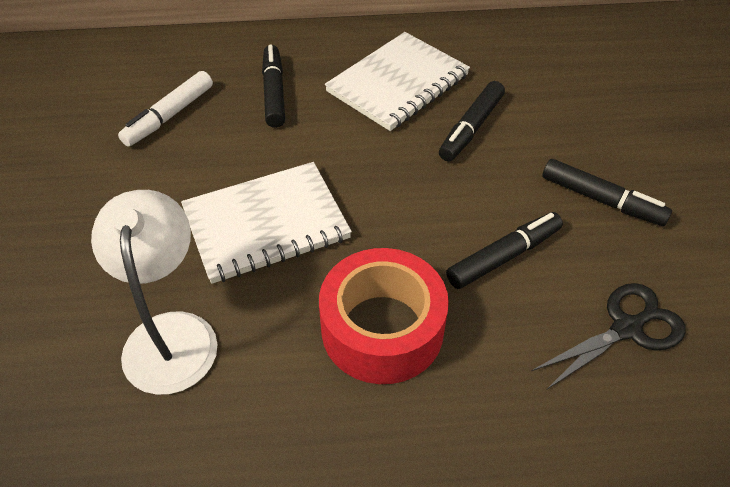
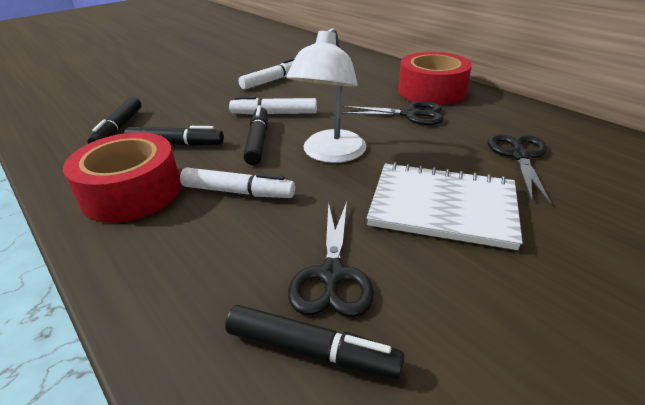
black scissors: [531,283,685,390] = 1 -> [288,202,374,317] [341,102,444,125] [487,134,552,205] = 3
red tape: [319,248,449,384] = 1 -> [63,132,181,223] [398,52,472,105] = 2
white marker: [118,71,213,147] = 1 -> [180,168,295,198] [229,96,317,115] [239,58,295,89] = 3
white notebook: [181,162,352,284] [325,32,470,131] = 2 -> [367,162,523,250] = 1

